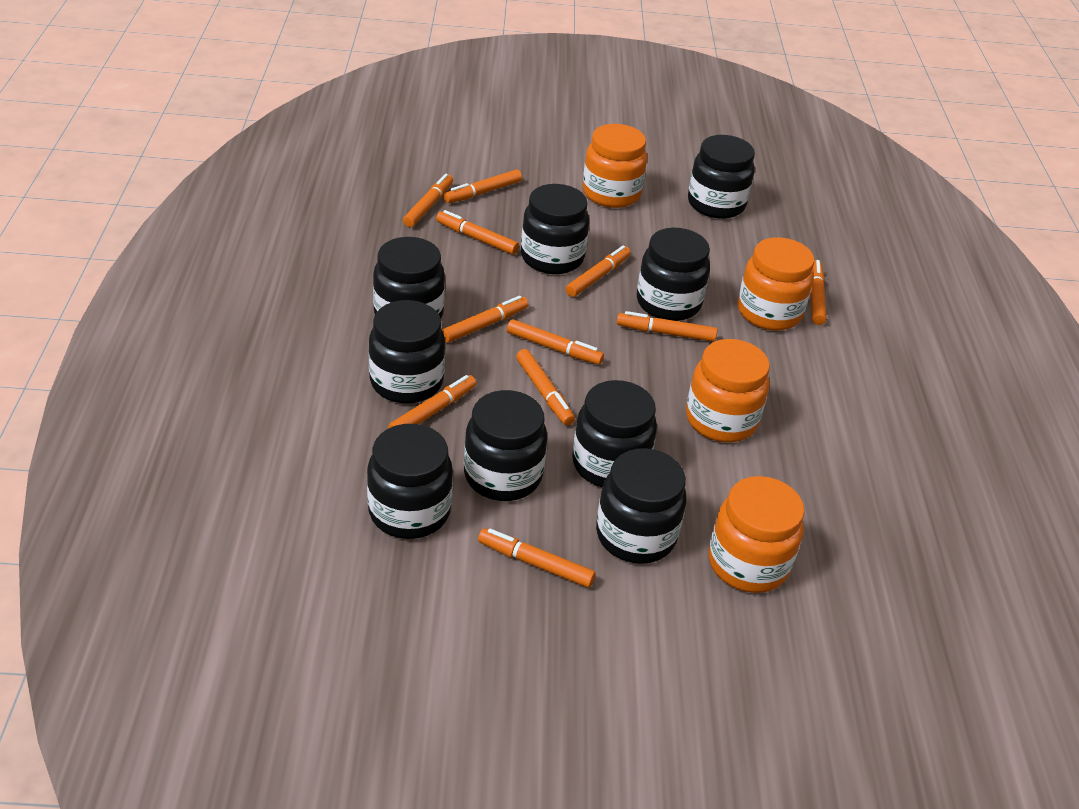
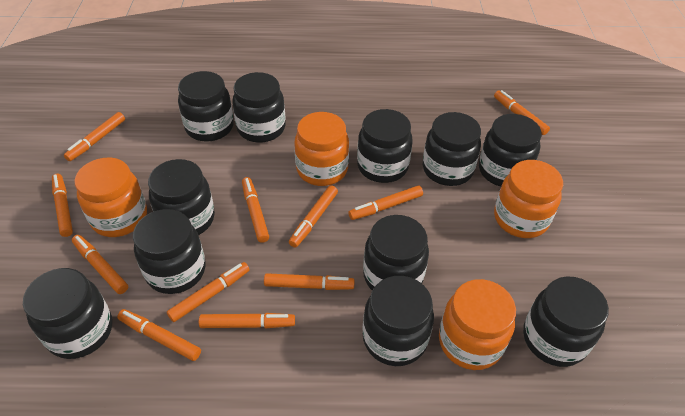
black jar: [367,424,453,539] [369,300,445,403] [373,237,445,319] [464,390,547,501] [521,184,589,274] [572,380,657,487] [596,448,686,564] [637,228,710,321] [688,135,755,219] = 9 -> [23,268,112,359] [133,209,206,294] [148,159,215,235] [178,71,234,142] [232,72,286,143] [357,109,413,183] [362,276,434,366] [363,215,429,290] [423,112,481,186] [479,114,542,186] [523,276,609,367] = 11

